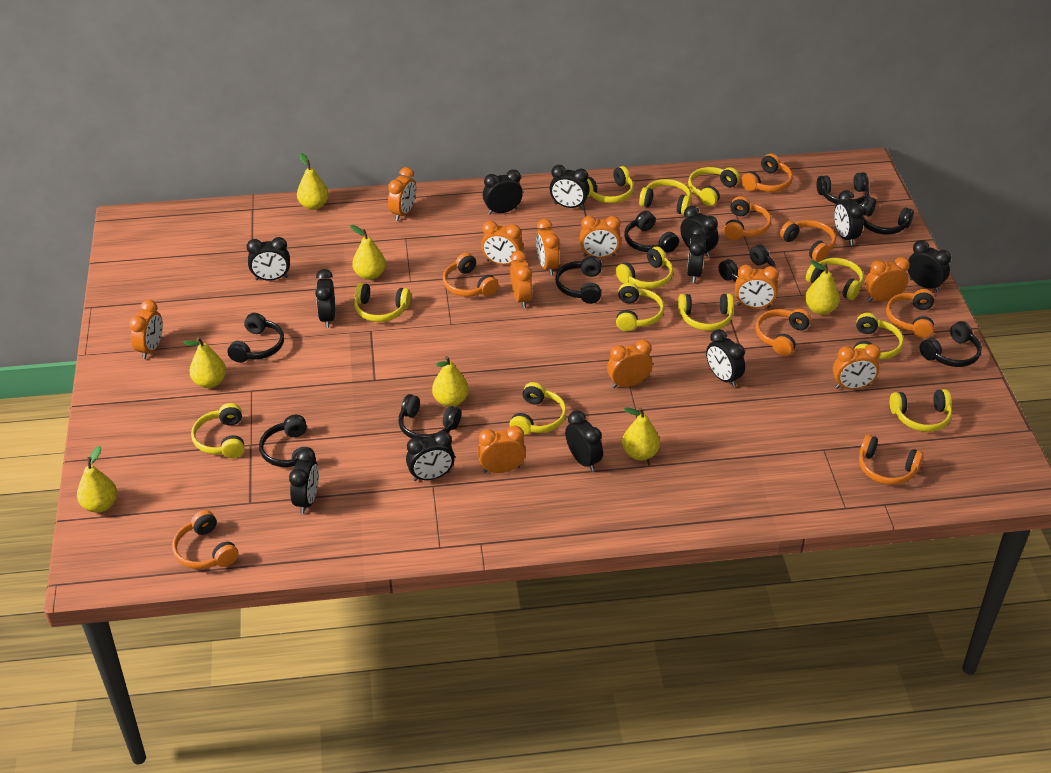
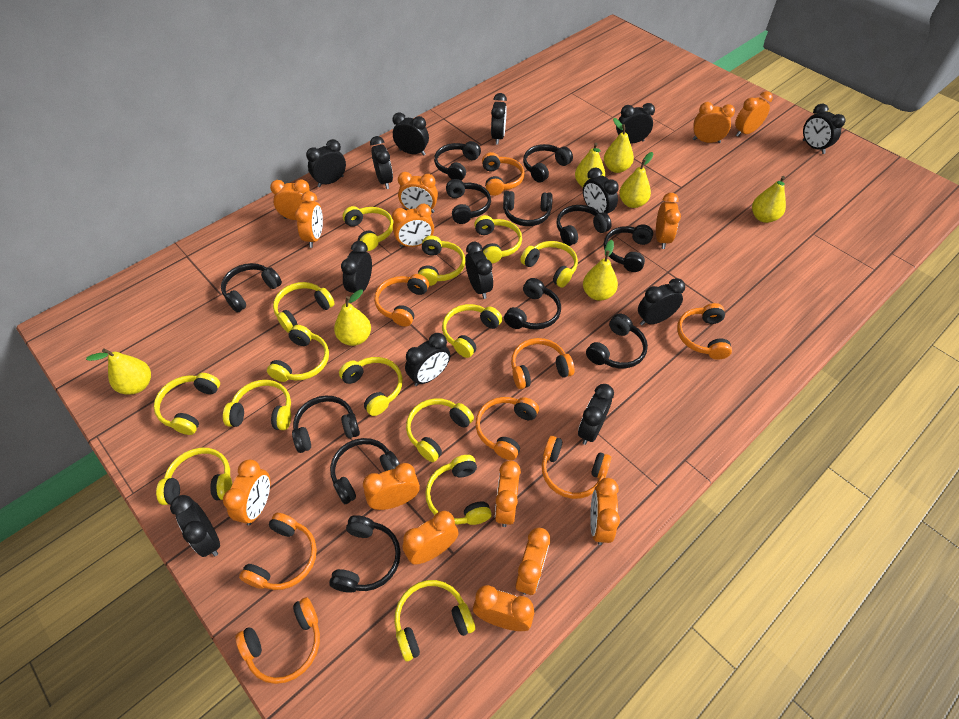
black clock: [247,237,290,280] [289,448,319,514] [315,269,335,328] [406,431,455,481] [483,169,523,215] [550,165,590,209] [565,410,603,472] [680,206,719,258] [687,226,707,283] [706,329,745,387] [834,190,864,245] [908,240,951,292] = 12 -> [170,495,220,557] [306,139,346,187] [341,241,372,293] [370,136,393,189] [393,112,429,155] [405,333,450,386] [465,242,493,299] [491,93,507,145] [578,384,614,445] [583,167,619,214] [616,103,655,143] [638,278,685,325] [803,104,846,154] = 13
black headphones: [228,313,284,363] [259,415,316,467] [399,394,461,439] [555,256,602,304] [624,211,679,252] [718,244,776,282] [816,172,869,204] [862,196,914,235] [920,321,982,367] = 9 -> [221,263,282,312] [292,395,360,453] [329,515,401,593] [330,438,400,504] [434,141,481,181] [446,179,491,224] [503,191,553,226] [504,278,561,330] [523,144,573,183] [556,205,612,246] [586,313,648,368] [604,224,653,272] = 12
orange clock: [129,300,163,359] [388,167,416,221] [477,426,526,473] [481,221,523,265] [510,250,532,308] [536,219,560,275] [580,216,621,258] [607,340,652,388] [735,265,779,308] [833,344,881,389] [865,257,910,302] = 11 -> [223,460,270,525] [270,179,311,220] [295,191,323,248] [363,463,420,510] [392,204,434,248] [398,172,438,213] [403,511,459,565] [473,585,534,631] [495,460,521,527] [516,528,550,595] [590,478,620,545] [656,193,681,249] [693,102,735,143] [735,91,773,137] = 14
yellow headphones: [191,403,245,458] [354,283,411,322] [509,382,567,436] [587,166,634,203] [616,247,673,289] [616,282,664,331] [639,179,691,215] [678,294,734,331] [688,167,740,206] [806,258,864,300] [853,313,904,359] [890,389,952,432] = 12 -> [154,373,220,435] [156,448,232,505] [223,380,291,430] [267,325,329,382] [273,282,335,333] [339,357,403,416] [343,206,393,251] [394,580,475,661] [406,398,474,462] [418,236,465,286] [425,455,492,525] [442,304,502,358] [474,215,522,263] [520,241,578,287] = 14

